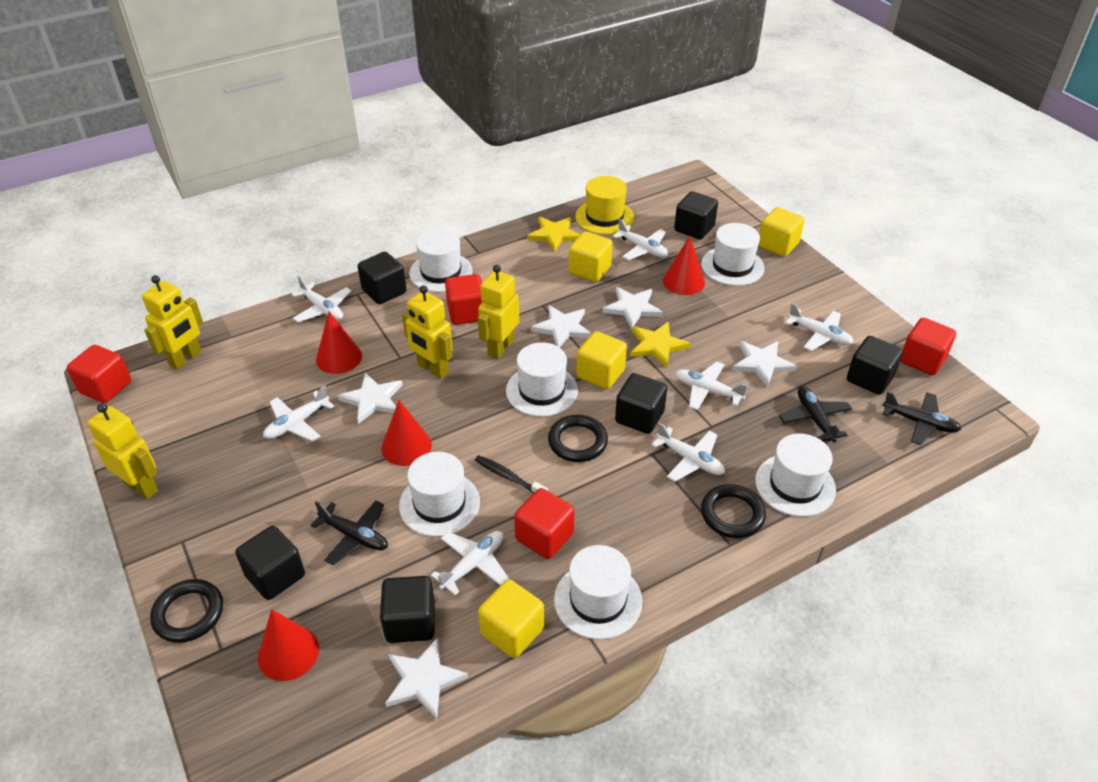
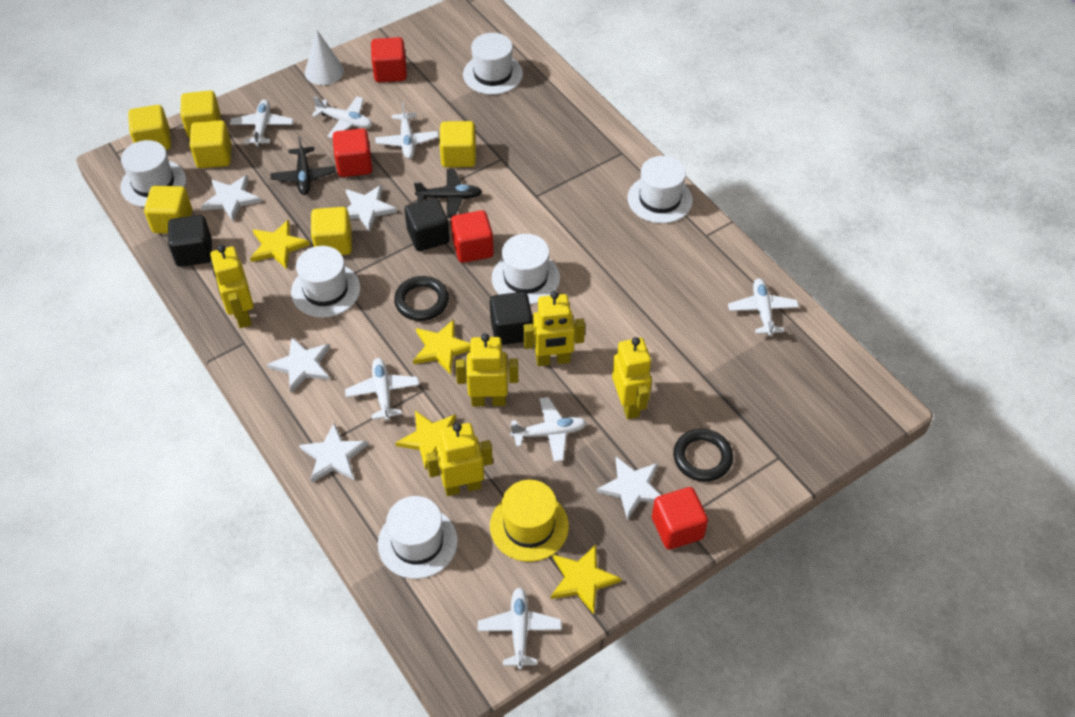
black cube: [235,526,305,600] [358,252,406,304] [380,576,435,643] [615,373,667,434] [674,191,718,239] [847,336,903,395] = 6 -> [168,215,212,267] [405,198,450,251] [490,292,533,345] = 3
black plane: [310,501,388,565] [779,386,852,442] [882,391,961,445] = 3 -> [270,137,336,195] [414,169,482,218] = 2
black ring: [150,579,223,643] [548,415,608,462] [701,484,766,538] = 3 -> [394,276,449,321] [673,429,733,482] = 2
black toothbrush: [475,455,548,493] = 1 -> none = 0
red cone: [258,609,319,681] [316,312,362,374] [381,400,432,466] [663,236,705,295] = 4 -> none = 0
white cone: none = 0 -> [305,30,344,85] = 1
yellow cube: [478,580,544,658] [569,232,613,282] [576,331,627,390] [758,207,805,257] = 4 -> [128,105,171,150] [144,186,192,234] [181,90,221,138] [190,120,231,168] [311,207,352,255] [440,121,476,167] = 6
yellow robot: [87,403,158,499] [142,275,203,370] [402,285,453,379] [478,265,519,359] = 4 -> [210,245,254,328] [426,423,493,496] [455,333,518,406] [524,291,585,366] [612,337,652,419] = 5
yellow star: [527,217,580,252] [630,322,691,367] = 2 -> [250,219,310,269] [395,411,456,470] [413,320,470,375] [551,544,622,614] = 4

